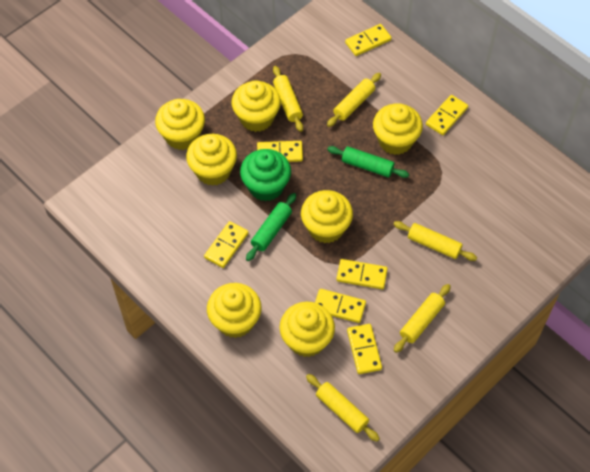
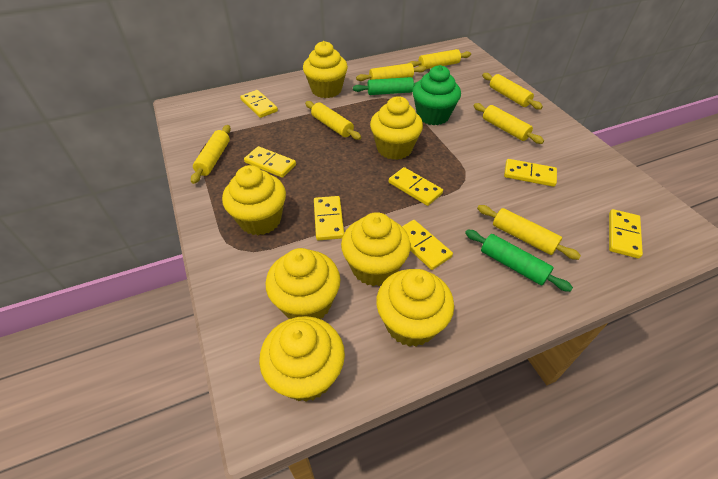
yellow rolling pin: [273,66,303,132] [306,374,380,442] [327,73,381,127] [393,221,477,261] [394,284,451,353] = 5 -> [191,125,231,184] [305,101,361,140] [356,63,426,81] [409,49,471,69] [474,103,544,144] [477,205,581,260] [482,73,543,109] = 7

